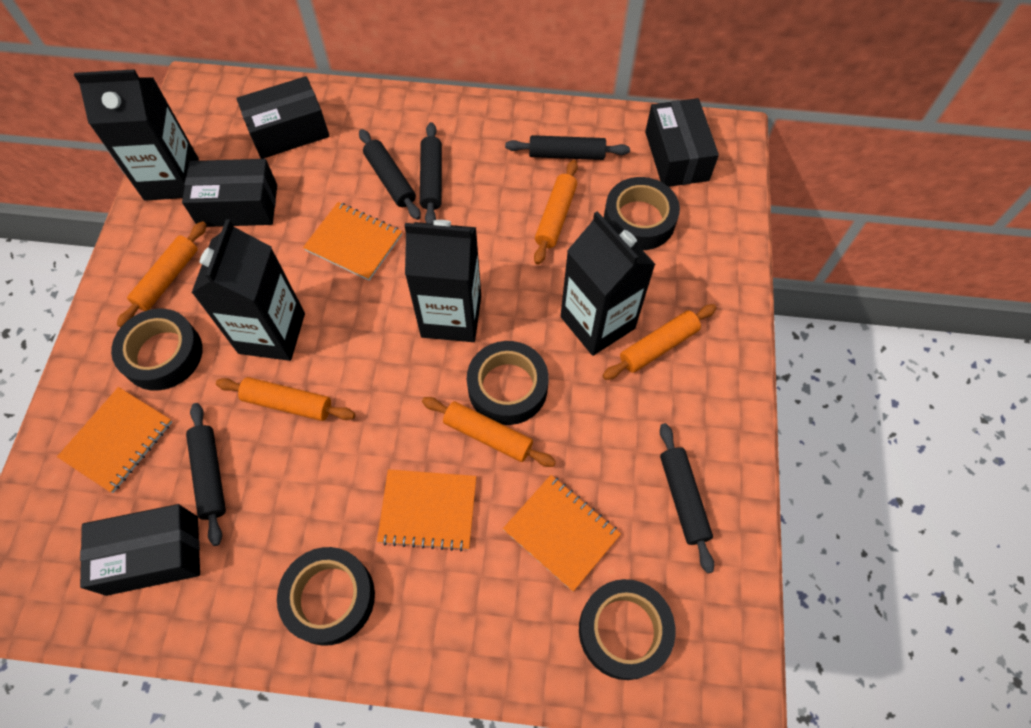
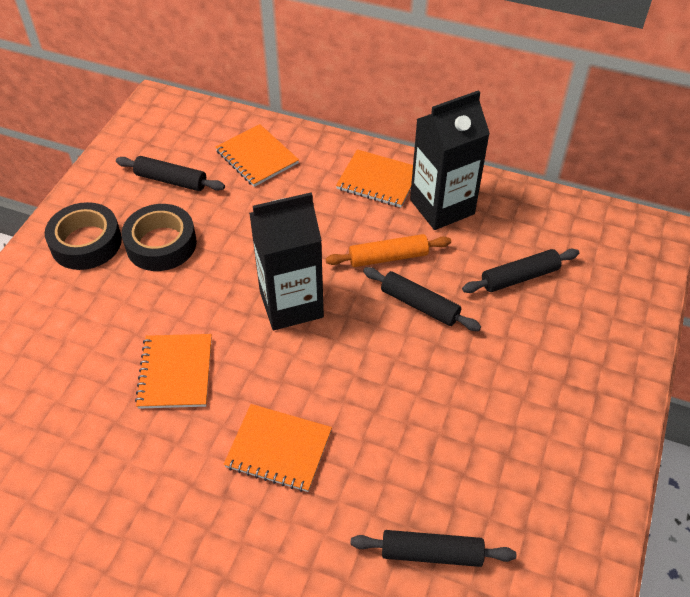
black box: [80,504,200,596] [182,159,277,227] [237,76,329,159] [645,98,719,187] = 4 -> none = 0
black carton: [74,69,199,201] [192,219,305,361] [405,220,481,342] [560,211,656,356] = 4 -> [249,192,324,330] [410,90,490,230] = 2
black rolling pin: [186,403,226,546] [359,129,421,220] [420,122,442,224] [505,135,630,160] [660,423,714,573] = 5 -> [116,156,225,191] [350,530,516,567] [363,267,481,331] [462,249,579,293] = 4
black tape: [111,309,203,391] [277,547,375,646] [467,341,549,425] [579,579,676,680] [604,177,680,250] = 5 -> [45,202,122,270] [121,204,197,271] = 2
orange rolling pin: [117,221,206,328] [216,377,355,421] [422,397,556,467] [534,160,578,265] [603,304,716,380] = 5 -> [326,234,451,267] = 1

